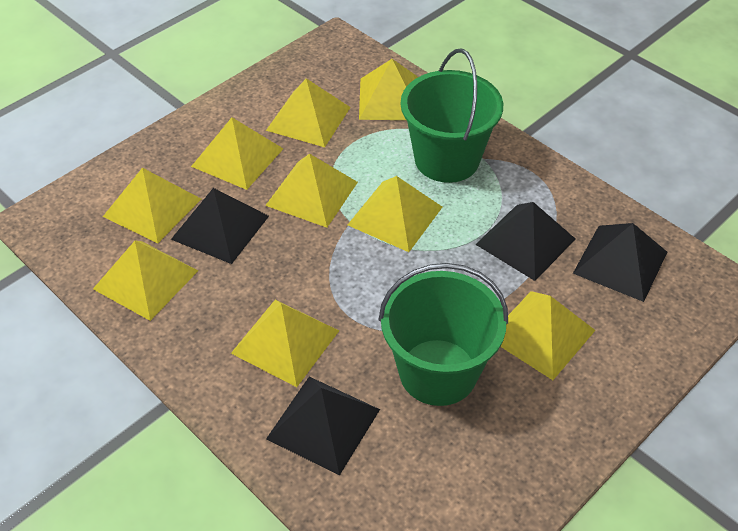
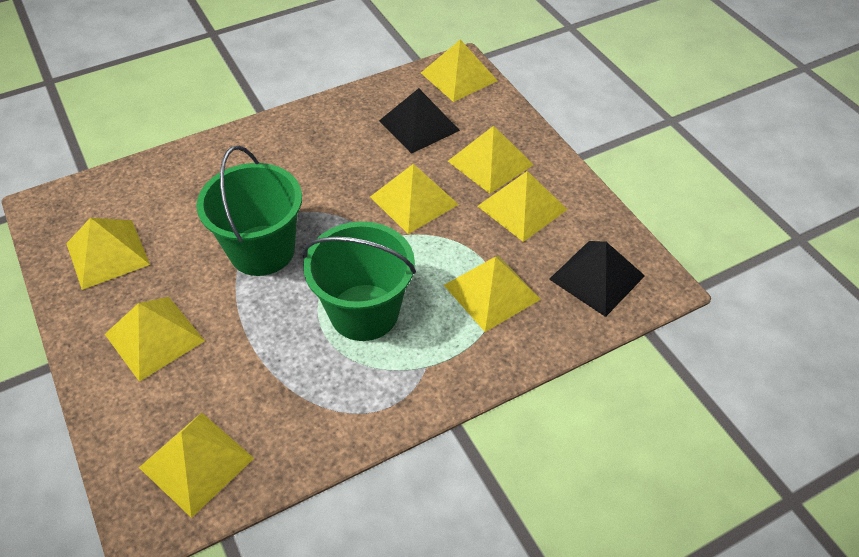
black pyramid: [171,188,269,264] [266,377,380,476] [475,202,575,281] [573,223,667,302] = 4 -> [379,88,460,154] [549,241,645,317] = 2
yellow pyramid: [93,241,198,321] [103,168,201,243] [191,118,283,190] [231,300,339,387] [265,154,358,228] [266,78,351,147] [348,176,442,252] [359,59,418,120] [500,291,596,380] = 9 -> [66,218,150,290] [105,297,205,382] [139,412,254,518] [370,164,459,234] [421,39,498,102] [444,255,541,332] [448,126,534,194] [478,171,568,242] = 8

